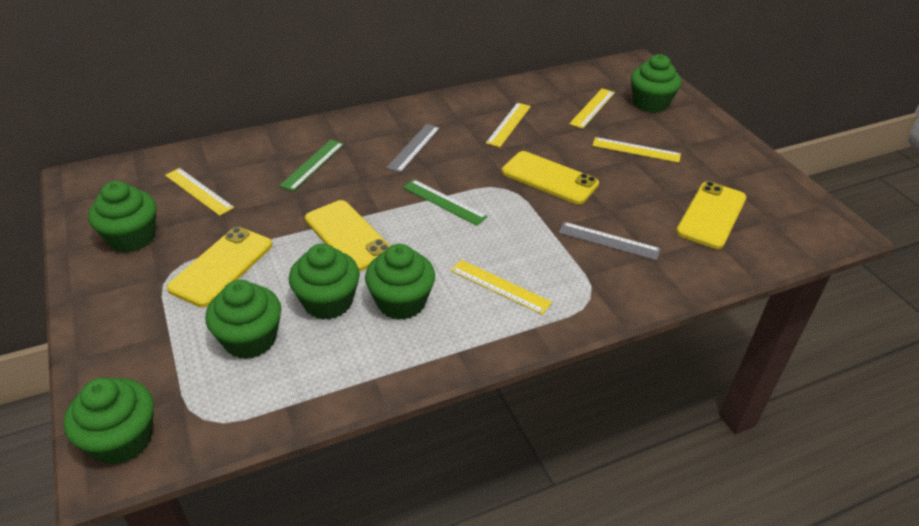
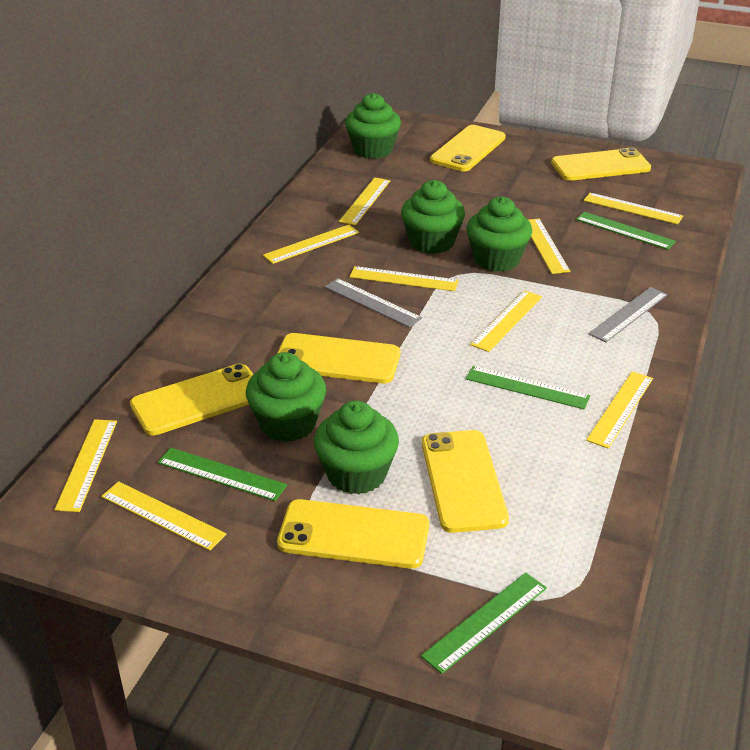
green cupcake: [63,378,154,465] [88,181,157,253] [205,280,281,359] [289,243,360,320] [365,244,435,320] [631,54,681,113] = 6 -> [246,352,326,442] [314,401,399,495] [345,93,401,159] [401,180,465,254] [467,197,532,272] = 5
green ruler: [279,140,344,191] [403,179,488,226] = 2 -> [158,448,287,501] [421,573,547,674] [466,366,590,409] [576,212,676,250] = 4
yellow phone: [167,227,272,307] [305,200,390,272] [502,151,599,204] [676,181,747,249] = 4 -> [130,363,254,435] [277,333,400,383] [277,499,429,569] [422,430,509,533] [430,125,506,171] [551,148,651,181] = 6
yellow ruler: [165,168,234,216] [450,260,552,315] [486,103,531,147] [569,88,615,129] [592,137,681,163] = 5 -> [55,419,117,512] [101,481,226,551] [263,225,359,264] [339,177,390,225] [350,266,459,291] [470,290,542,352] [528,219,570,274] [584,193,683,225] [586,371,653,449] = 9

